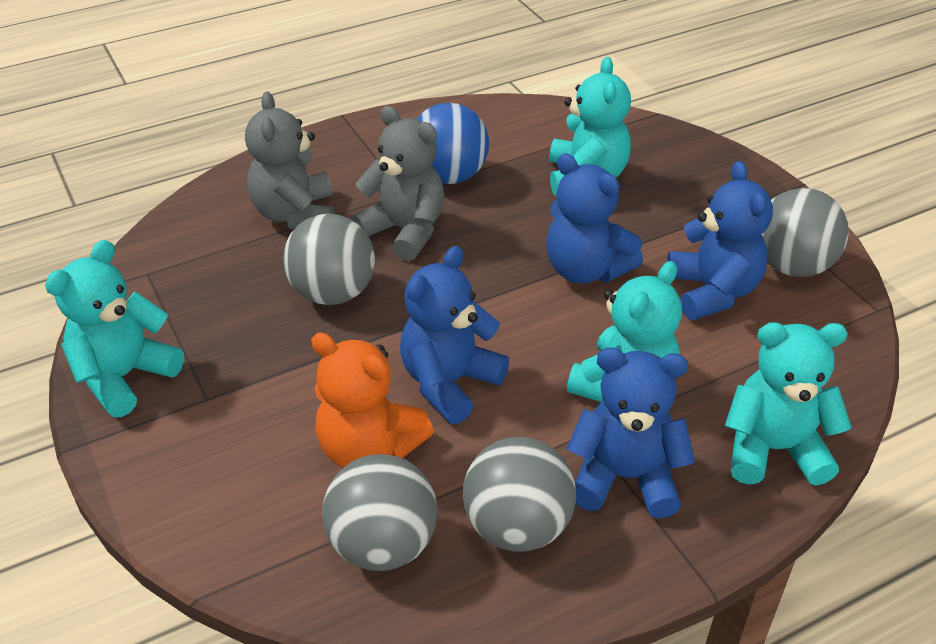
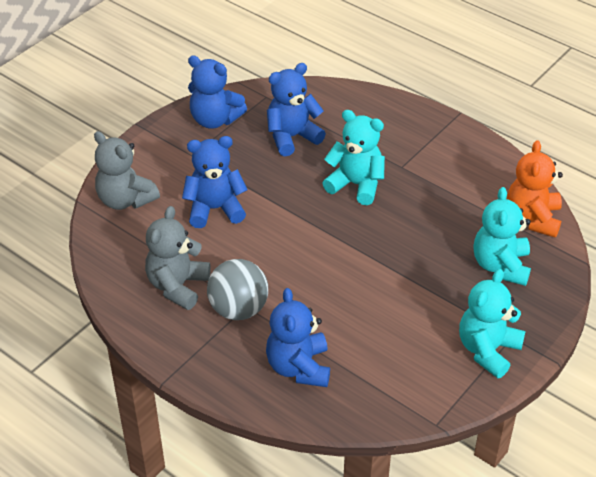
blue ball: [417,103,489,184] = 1 -> none = 0
grey ball: [283,214,375,305] [322,454,438,571] [463,437,576,552] [762,188,849,277] = 4 -> [207,259,268,320] = 1
turquoise teddy bear: [45,240,184,417] [549,57,631,196] [567,261,682,402] [725,322,852,486] = 4 -> [322,110,385,205] [459,269,526,378] [474,187,531,286] = 3

